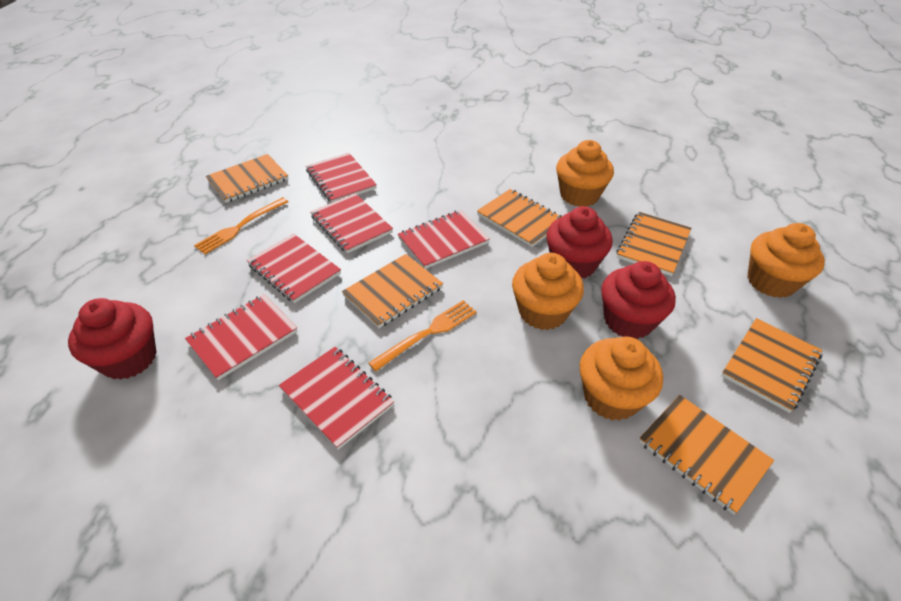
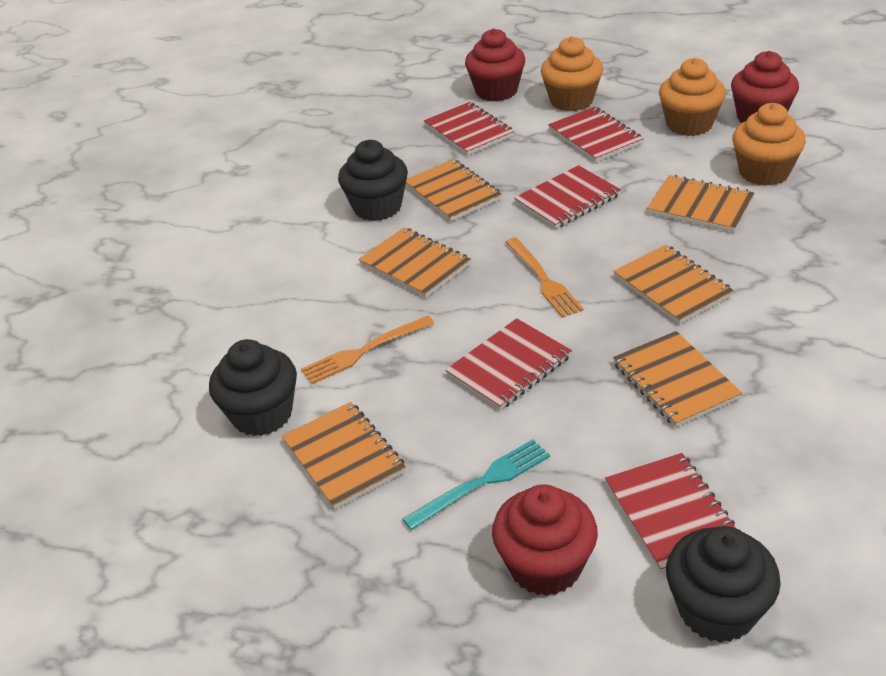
black cupcake: none = 0 -> [209,339,297,436] [338,140,408,221] [666,526,781,643] = 3
orange cupcake: [512,253,584,330] [556,140,614,207] [580,337,663,421] [747,223,825,298] = 4 -> [541,36,603,111] [659,58,726,136] [732,103,806,186] = 3
red notebook: [185,294,298,380] [247,234,341,303] [279,347,394,450] [306,153,377,203] [311,193,393,253] [398,210,490,269] = 6 -> [424,102,514,156] [445,318,572,410] [514,165,621,229] [548,107,644,162] [605,453,741,573] = 5
turquoise fork: none = 0 -> [402,439,550,530] = 1

